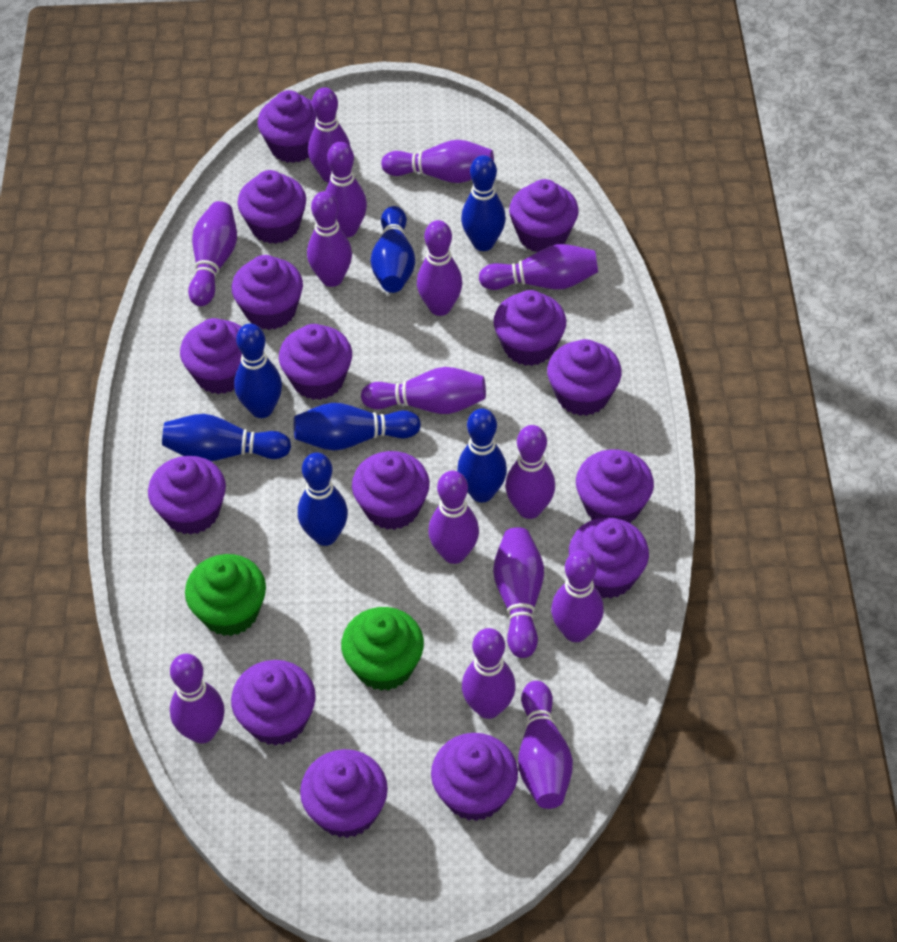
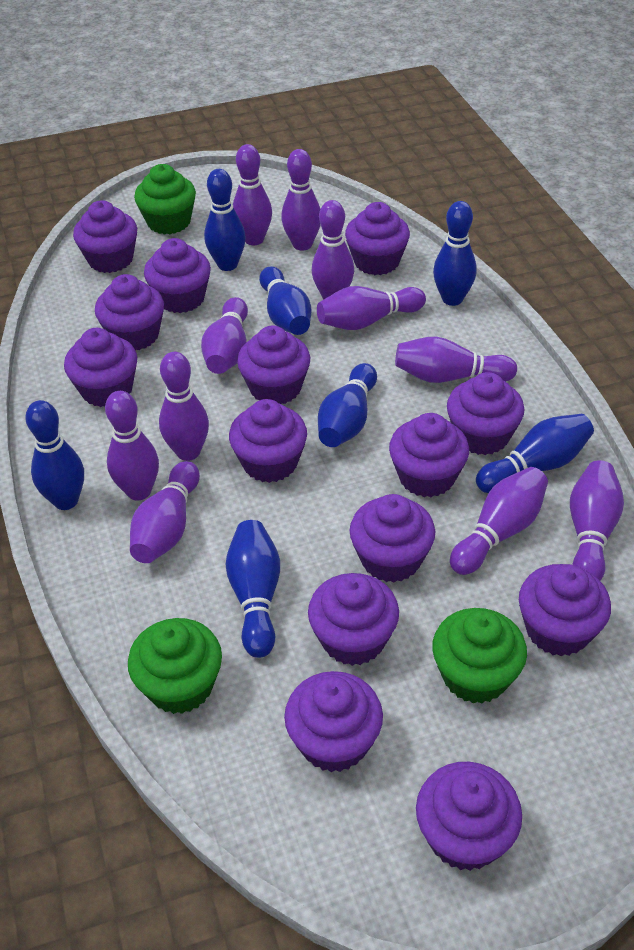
green cupcake: [185,554,266,636] [341,607,424,691] = 2 -> [128,618,222,714] [134,164,196,235] [432,608,527,704] = 3
purple bowling pin: [170,653,225,743] [188,201,237,306] [307,191,352,287] [308,87,351,183] [325,142,367,237] [361,367,486,414] [381,140,494,183] [417,220,463,316] [428,471,479,564] [462,628,516,719] [479,244,598,290] [493,527,544,658] [506,425,555,519] [518,681,573,809] [551,550,604,642] = 15 -> [105,391,159,501] [130,461,200,563] [159,352,209,461] [201,297,248,374] [233,144,272,245] [281,149,321,251] [312,200,354,300] [317,286,426,330] [395,337,517,383] [450,467,548,575] [570,460,624,581] = 11
purple cupcake: [148,456,226,535] [180,318,242,394] [231,660,316,746] [232,255,303,330] [237,170,306,244] [257,90,316,163] [279,324,352,400] [300,749,388,838] [352,451,430,530] [431,733,518,821] [494,290,566,366] [509,179,579,252] [547,339,622,416] [569,517,649,599] [576,449,654,523] = 15 -> [64,328,137,407] [73,200,137,273] [95,274,164,350] [144,238,211,313] [229,399,307,483] [237,325,310,404] [284,671,383,772] [308,573,399,666] [345,202,410,275] [350,494,435,582] [389,413,469,497] [416,762,522,871] [447,372,525,455] [519,564,611,656] = 14

